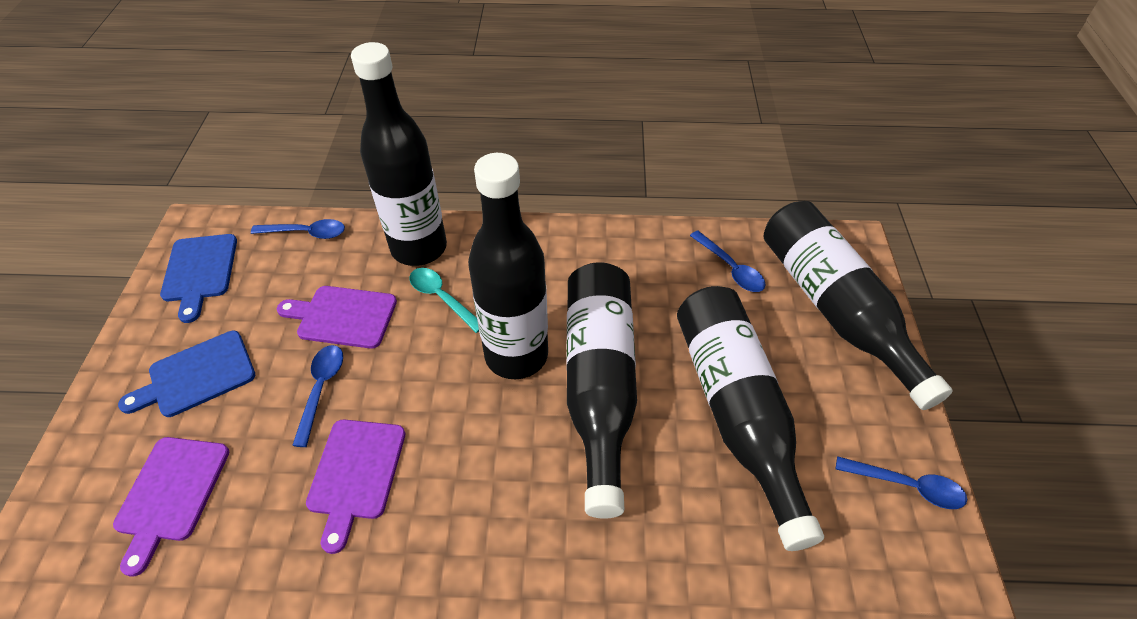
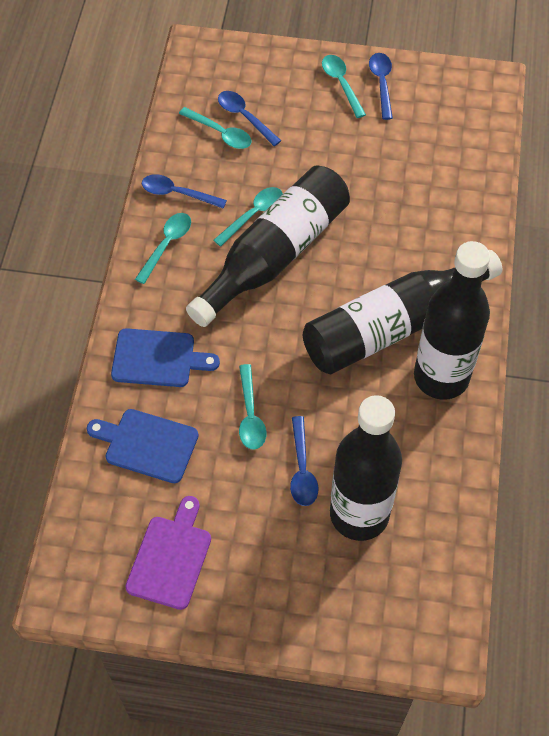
black bottle: [351,42,447,266] [468,153,548,379] [566,262,637,519] [677,286,824,551] [764,201,953,410] = 5 -> [186,166,350,327] [303,250,502,375] [330,395,402,541] [414,241,490,400] = 4
purple cutting board: [113,437,229,577] [277,286,397,349] [306,420,405,554] = 3 -> [125,496,211,610] = 1
turquoise spoon: [409,268,479,333] = 1 -> [135,213,191,284] [179,107,251,149] [214,187,283,247] [239,364,266,450] [322,55,366,118] = 5

